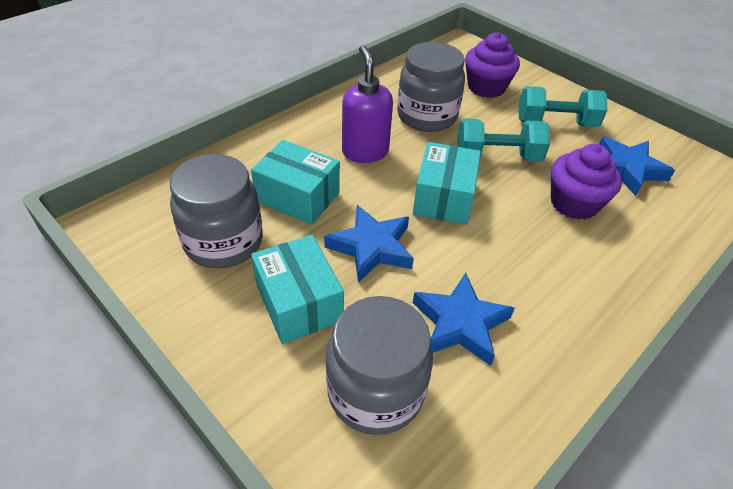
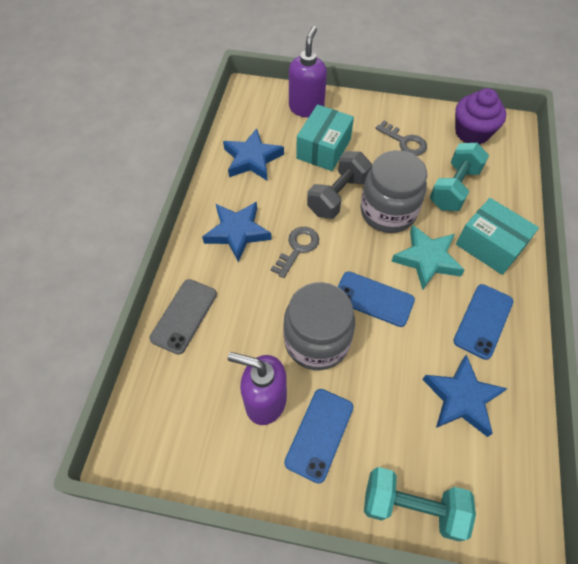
blue phone: none = 0 -> [284,389,353,484] [338,271,415,327] [453,284,513,360] = 3
grey dumbbell: none = 0 -> [307,151,372,219] = 1
grey jar: [170,154,263,269] [326,296,433,435] [397,42,465,132] = 3 -> [283,282,355,370] [360,150,427,233] = 2
grey key: none = 0 -> [271,227,319,278] [375,120,427,156] = 2
grey phone: none = 0 -> [149,279,217,355] = 1
purple cupcake: [465,33,520,98] [551,144,622,220] = 2 -> [455,88,506,145] = 1
purple soap dispenser: [342,45,393,163] = 1 -> [228,352,287,425] [289,26,327,118] = 2
turquoise box: [251,140,340,225] [251,235,344,344] [413,142,481,225] = 3 -> [296,104,354,171] [456,198,539,275] = 2
turquoise star: none = 0 -> [391,225,465,290] = 1

